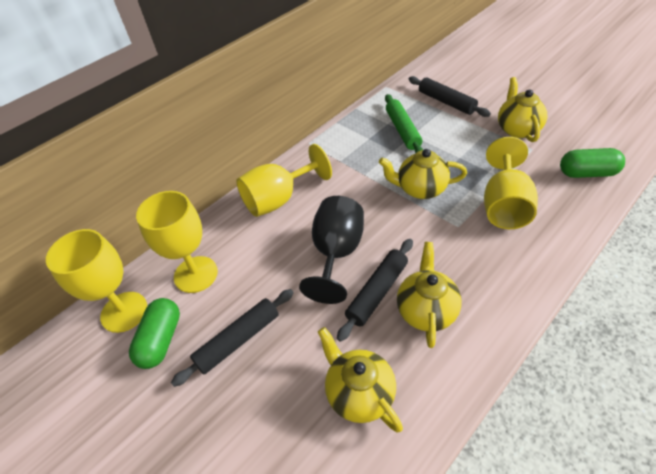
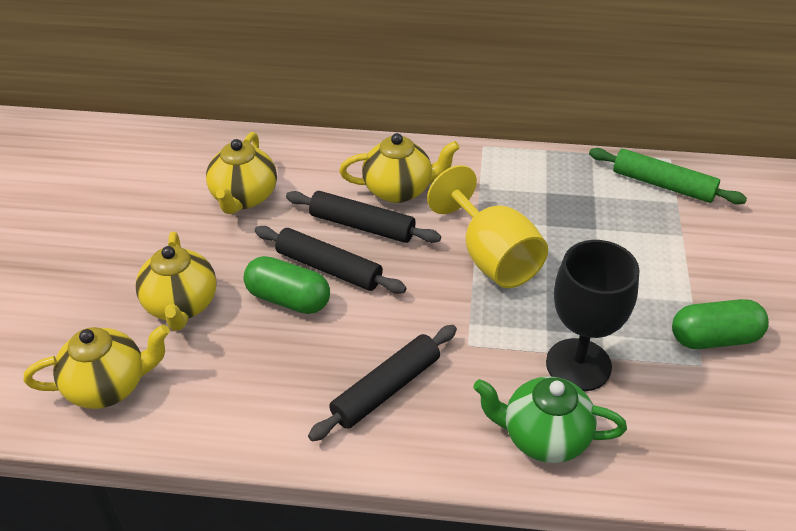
green teapot: none = 0 -> [473,376,627,463] = 1
yellow goblet: [46,229,147,333] [136,191,218,293] [236,144,332,217] [484,137,538,229] = 4 -> [427,165,548,288] = 1

